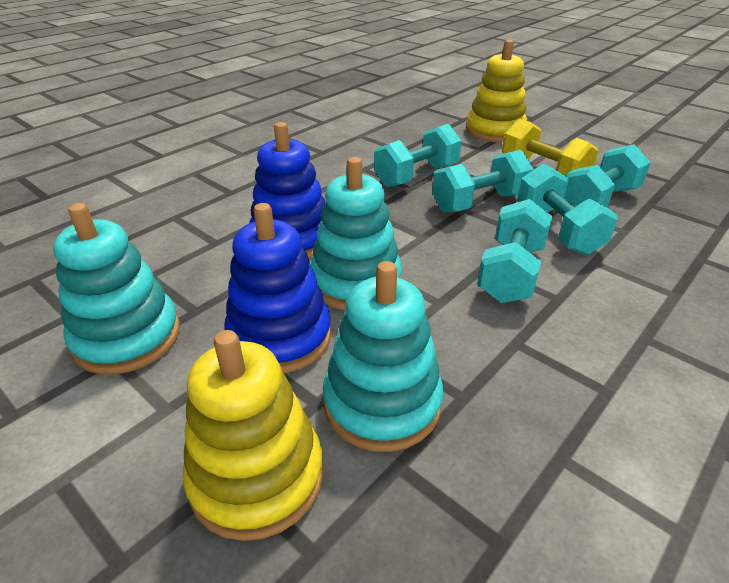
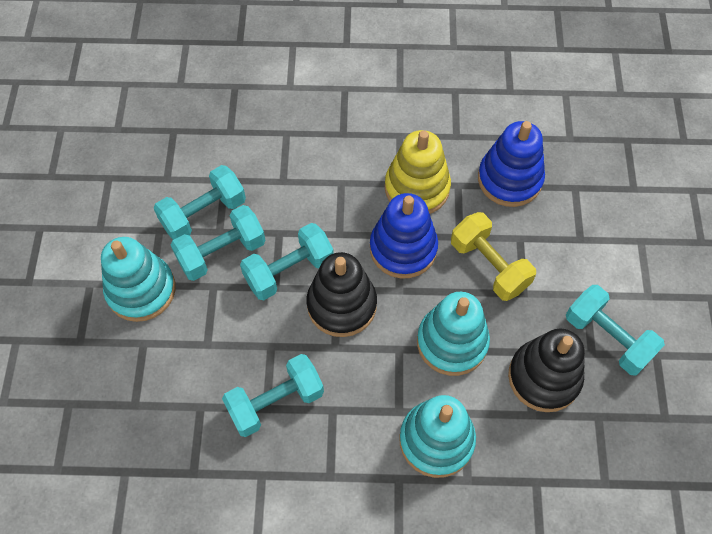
black stacking toy: none = 0 -> [307,252,377,337] [508,328,585,412] = 2
yellow stacking toy: [183,330,324,541] [466,40,527,142] = 2 -> [385,130,451,214] = 1

